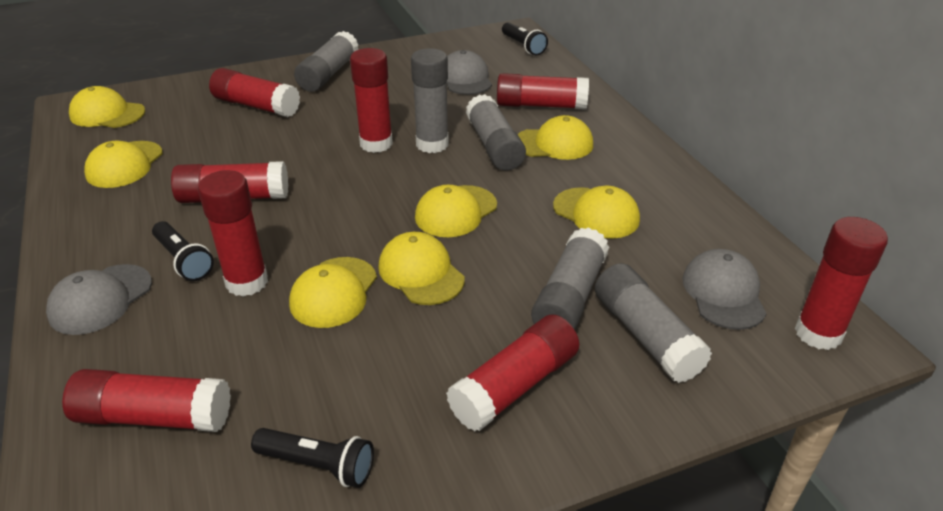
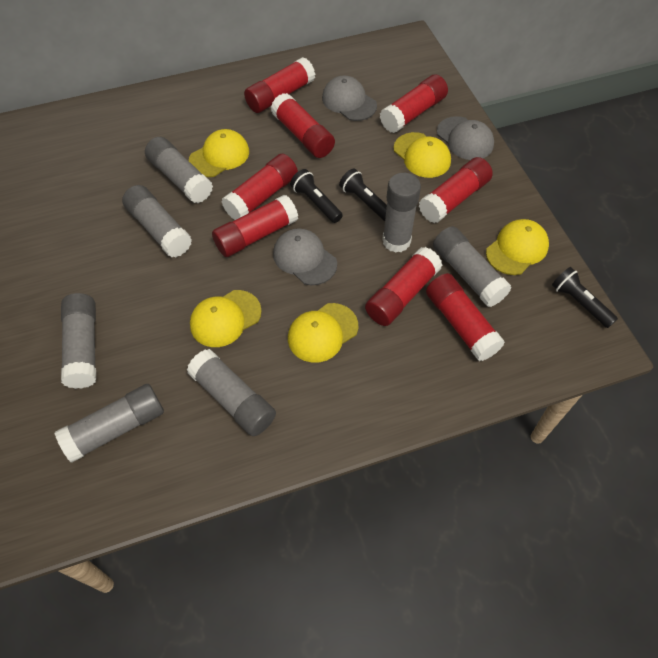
grey glue stick: [294,31,359,92] [411,48,449,153] [466,94,526,171] [531,227,609,330] [595,263,712,383] = 5 -> [55,384,164,462] [61,293,96,389] [122,185,192,257] [145,137,213,203] [187,349,276,436] [382,173,421,253] [433,226,512,307] = 7
yellow cap: [69,86,145,128] [84,141,163,188] [289,257,377,328] [378,232,465,305] [415,184,497,237] [517,115,593,160] [553,186,640,239] = 7 -> [189,129,249,177] [190,290,262,347] [288,303,358,363] [394,132,451,178] [486,219,549,275] = 5

